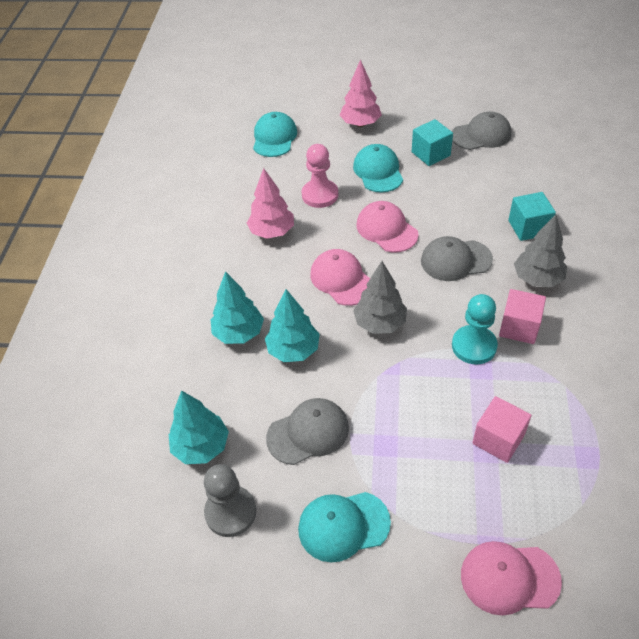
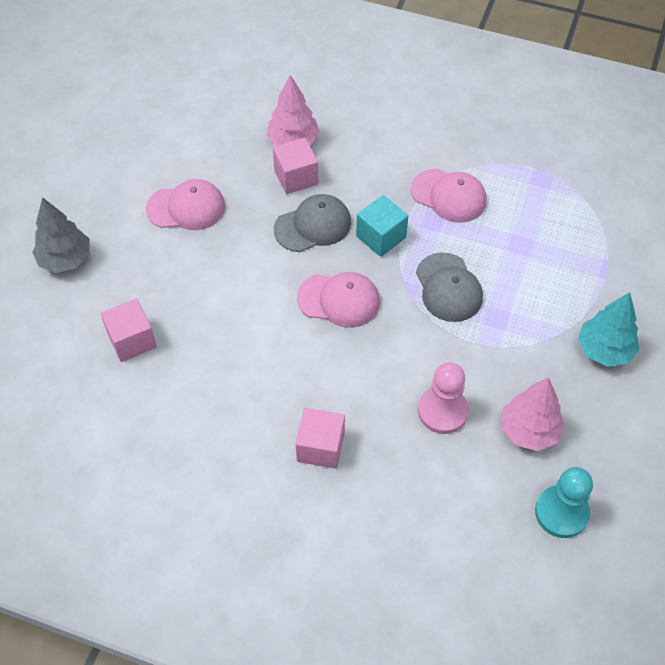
grey cap: [266,398,349,465] [421,236,493,281] [452,111,511,150] = 3 -> [274,194,351,252] [416,253,483,322] = 2
grey pawn: [204,464,256,537] = 1 -> none = 0
grey tree: [353,261,407,334] [514,214,567,287] = 2 -> [32,197,90,273] = 1
pink cube: [472,396,532,463] [499,289,546,344] = 2 -> [101,299,157,362] [273,137,318,194] [296,408,345,469] = 3
turquoise cap: [253,112,297,157] [298,492,391,563] [353,144,403,193] = 3 -> none = 0
turquoise cube: [412,119,453,166] [508,192,556,241] = 2 -> [356,195,408,257] = 1
turquoise tree: [169,390,229,464] [211,271,264,344] [265,289,320,362] = 3 -> [578,292,640,367] = 1

